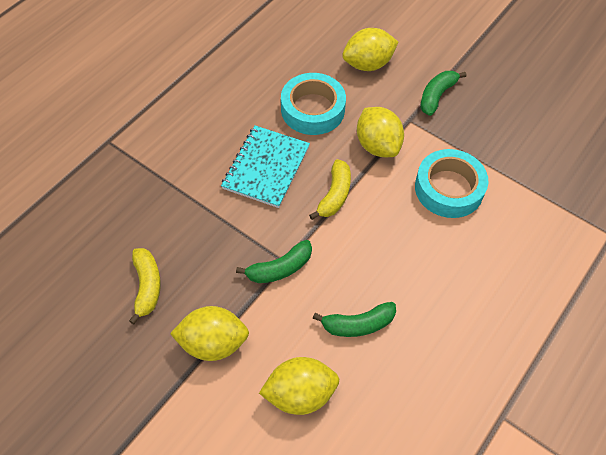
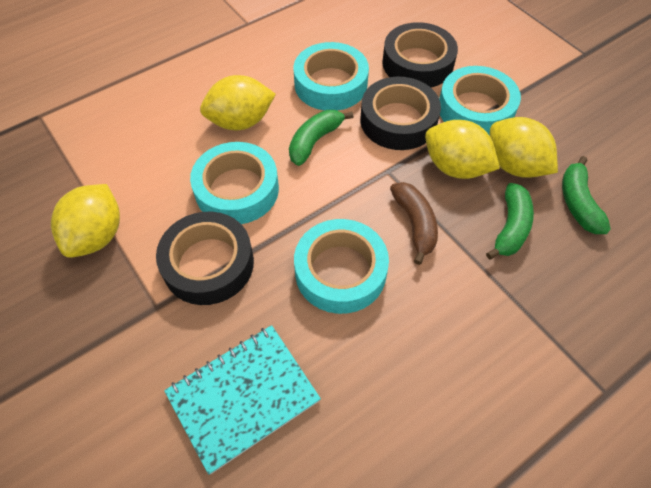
black tape: none = 0 -> [156,212,254,305] [360,77,441,150] [382,22,458,87] = 3
brown banana: none = 0 -> [390,182,438,265] = 1
turquoise tape: [281,73,346,135] [415,149,488,218] = 2 -> [190,142,279,224] [294,42,369,111] [294,219,389,314] [439,66,521,136] = 4
yellow banana: [129,248,161,324] [309,159,351,220] = 2 -> none = 0

